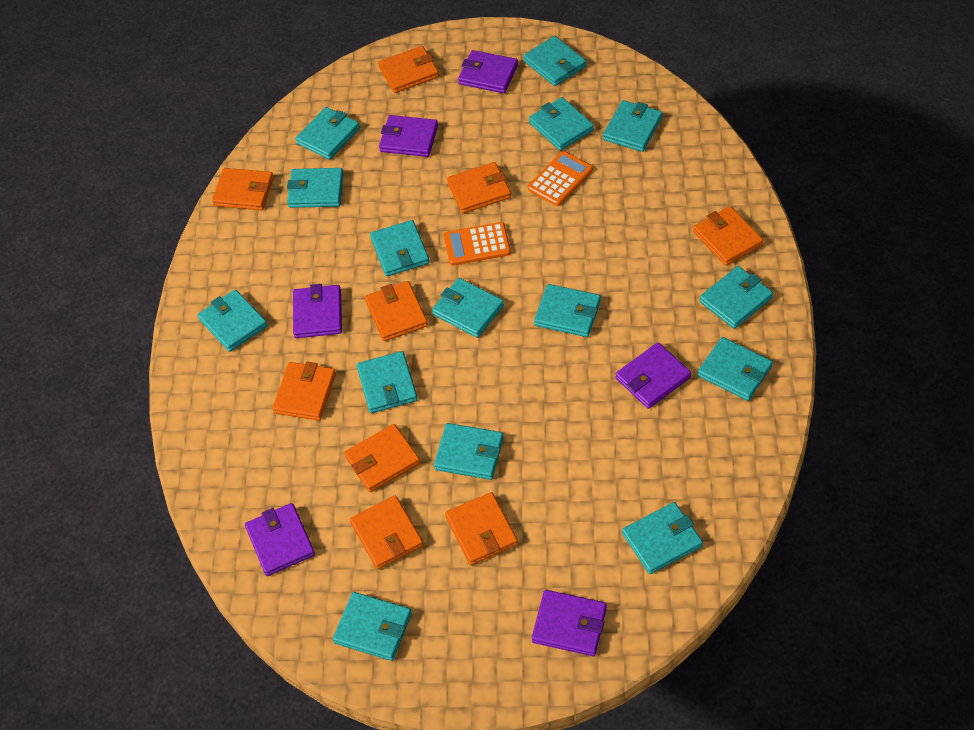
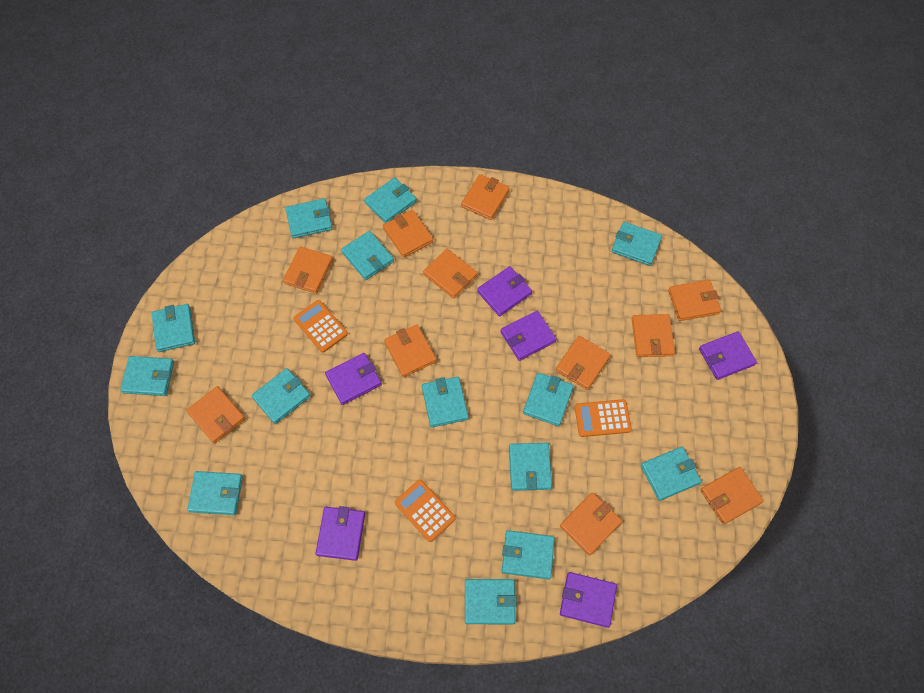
orange calculator: [444,222,511,266] [528,151,593,206] = 2 -> [294,300,348,353] [395,480,456,542] [575,399,632,437] = 3
orange wallet: [212,168,274,210] [272,362,336,421] [344,424,420,492] [350,496,424,569] [365,281,428,341] [378,46,439,93] [445,492,518,565] [447,162,511,213] [693,206,763,266] = 9 -> [186,386,245,444] [283,247,333,294] [383,210,433,258] [384,324,437,377] [423,249,478,299] [461,174,510,220] [556,335,611,390] [560,493,622,556] [632,314,675,357] [668,280,721,321] [700,467,764,524] = 11
turquoise wallet: [198,289,268,352] [287,168,344,208] [295,107,360,160] [333,592,412,661] [356,351,418,413] [370,220,430,277] [432,278,504,338] [434,423,504,480] [523,36,586,86] [529,97,594,151] [534,284,601,337] [603,100,662,152] [622,502,703,574] [697,337,773,401] [699,266,773,329] = 15 -> [120,356,174,396] [152,304,195,352] [187,471,243,515] [251,368,311,424] [285,198,333,238] [341,231,394,280] [364,177,417,223] [422,377,469,427] [465,579,517,624] [502,530,555,580] [509,443,552,491] [523,373,574,426] [611,222,662,266] [641,447,702,501] = 14

